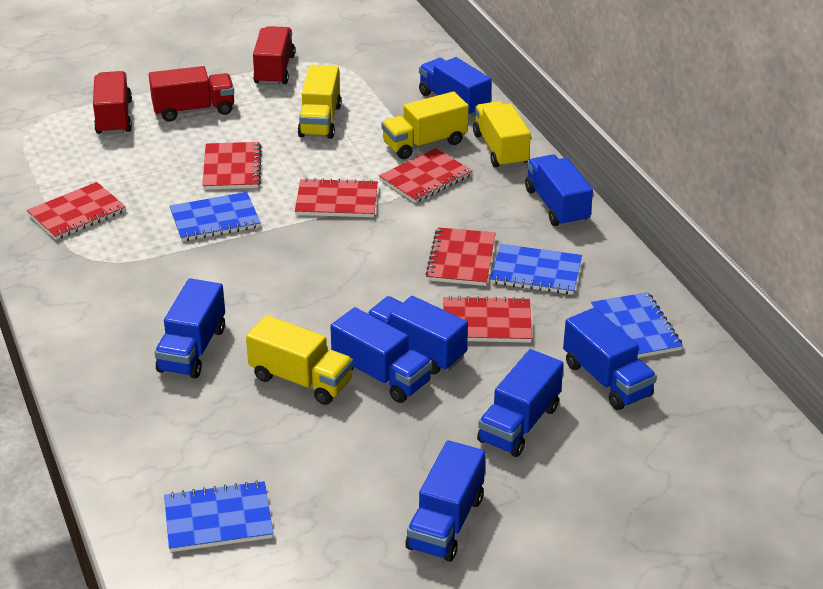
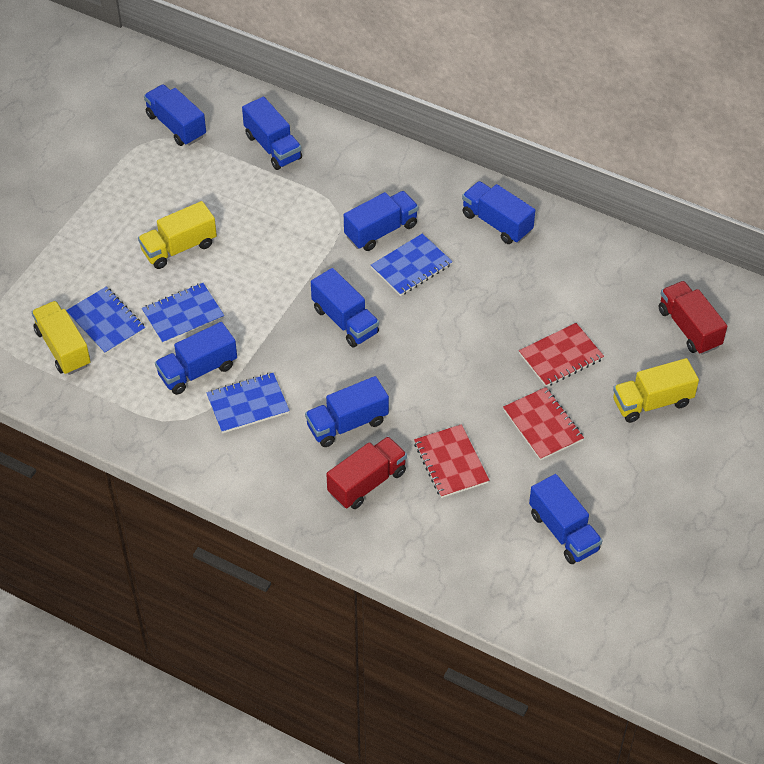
red notebook: [27,182,126,240] [202,142,262,190] [295,178,378,217] [379,148,472,203] [425,227,496,286] [443,296,532,343] = 6 -> [414,424,490,498] [503,387,584,460] [519,323,604,387] = 3
red truck: [93,71,132,135] [149,66,234,122] [253,26,295,85] = 3 -> [327,436,407,509] [659,281,727,355] = 2
yellow truck: [246,315,353,405] [297,65,341,139] [381,92,469,159] [473,101,531,168] = 4 -> [32,301,91,375] [138,201,217,269] [613,358,699,423] = 3

